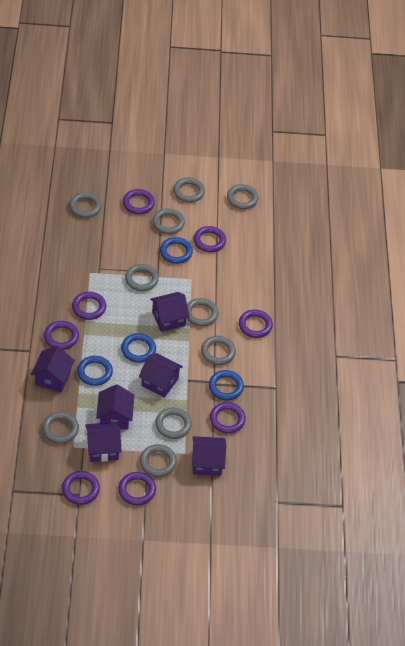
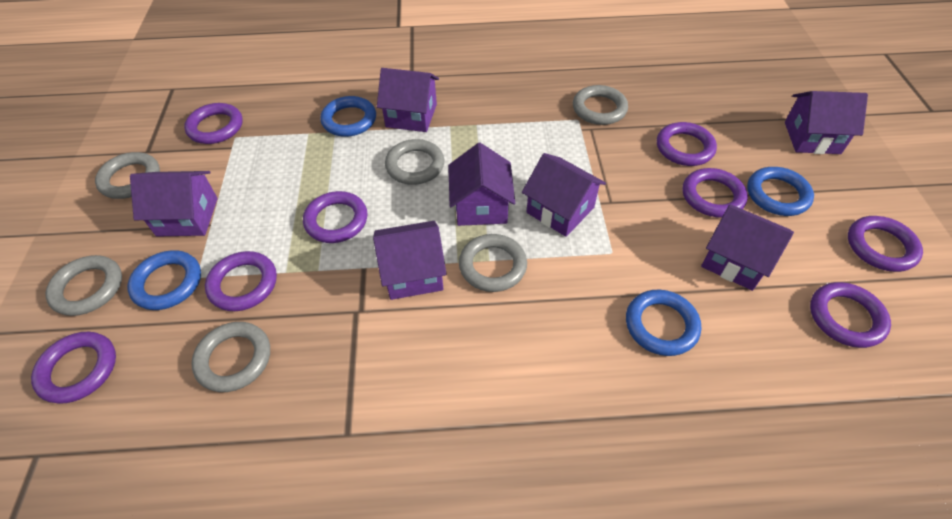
grey ring: [42,412,79,444] [69,192,102,218] [125,264,159,291] [140,444,177,477] [152,208,185,234] [155,407,192,439] [173,178,205,202] [186,298,218,326] [201,336,236,365] [227,184,259,209] = 10 -> [45,255,122,316] [95,152,160,199] [191,322,270,392] [385,139,444,185] [459,234,527,292] [573,85,628,125] = 6
purple house: [31,346,75,392] [86,422,122,462] [96,384,134,430] [139,353,183,398] [150,292,190,332] [192,436,226,476] = 6 -> [130,171,218,237] [373,221,447,300] [377,68,439,132] [448,143,515,226] [522,153,606,237] [701,204,794,291] [785,91,868,154] = 7

